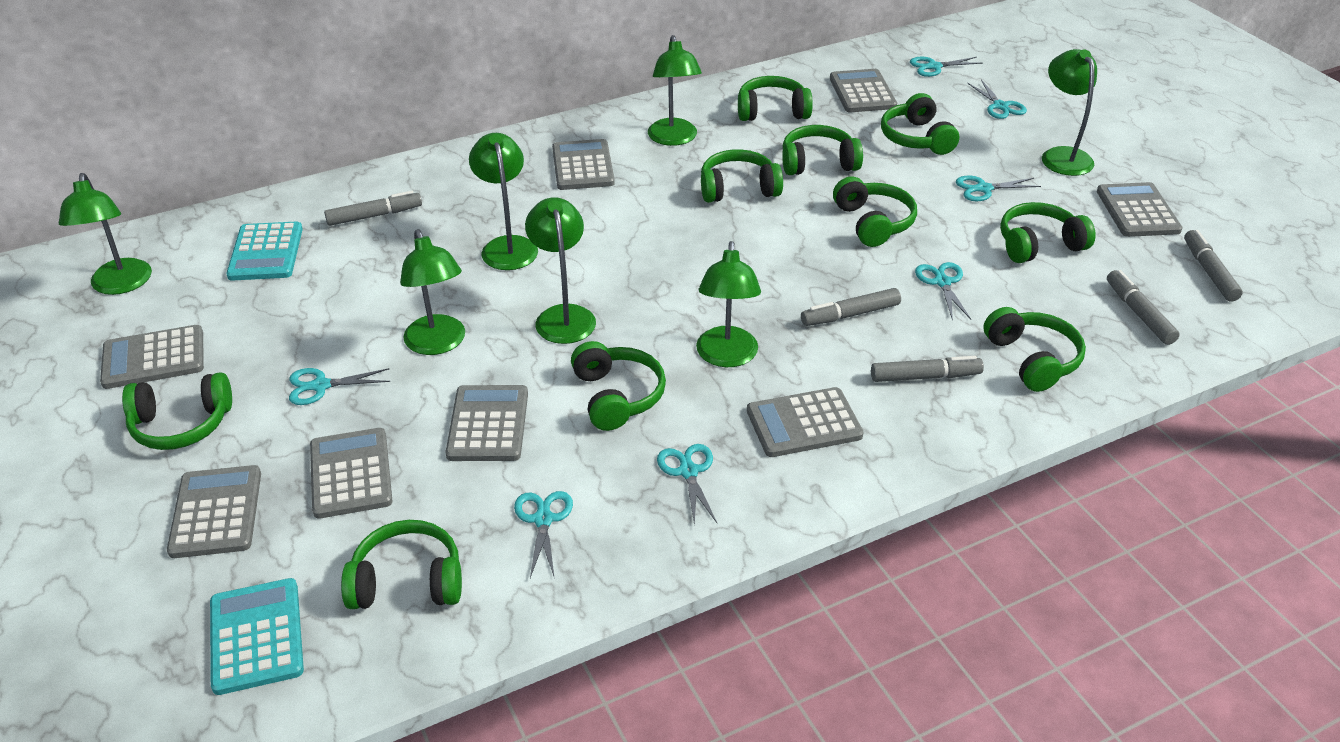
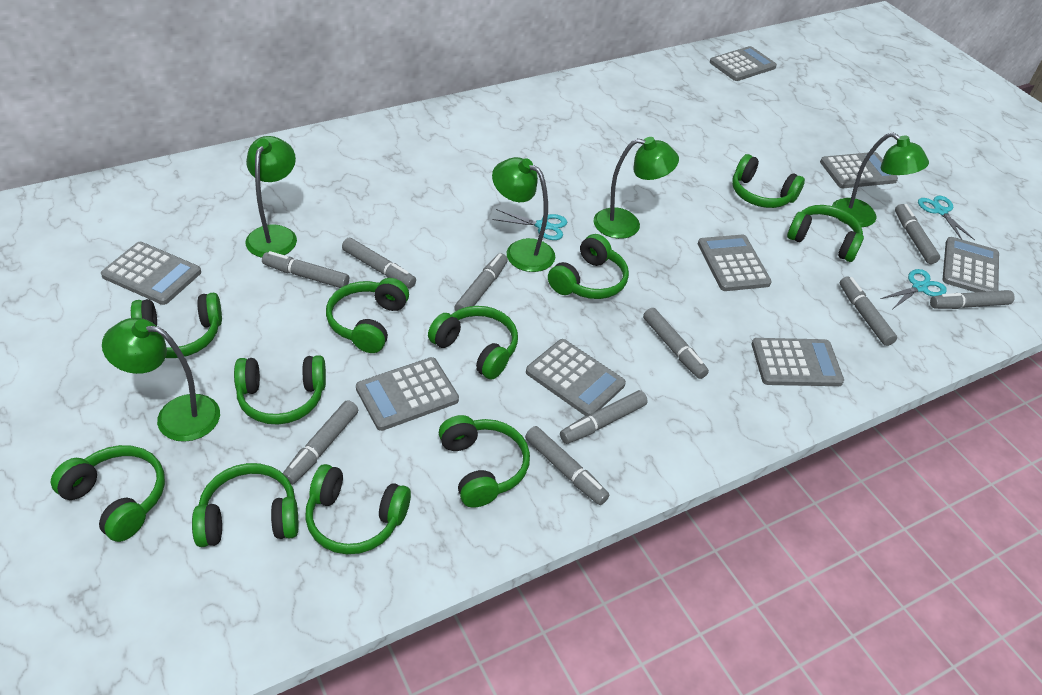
green headphones: [122,372,232,450] [341,520,462,609] [571,341,666,431] [701,149,783,203] [738,76,813,121] [782,125,863,175] [833,177,917,247] [881,93,959,155] [983,307,1086,392] [1000,202,1096,263] = 10 -> [51,445,165,542] [131,292,222,358] [192,463,298,547] [234,355,326,424] [305,464,411,554] [326,278,409,353] [428,306,518,380] [439,415,530,508] [548,234,629,299] [732,154,805,208] [787,205,864,262] = 11
green lamp: [59,173,152,295] [400,229,465,355] [469,133,538,270] [525,197,596,344] [648,35,702,146] [696,241,761,367] [1042,49,1097,176] = 7 -> [102,318,220,442] [245,136,297,258] [492,157,555,272] [594,137,679,239] [832,133,929,227] = 5
grey marker: [324,191,422,226] [801,288,901,326] [871,356,984,382] [1107,270,1180,345] [1184,230,1243,302] = 5 -> [262,251,349,288] [283,400,358,485] [342,238,416,288] [454,253,508,311] [525,426,609,505] [560,390,648,444] [643,308,709,379] [840,276,897,346] [895,204,940,264] [930,290,1015,309] = 10
turquoise calculator: [210,578,304,695] [226,222,303,281] = 2 -> none = 0
turquoise scissors: [289,368,390,405] [514,491,573,579] [657,444,717,527] [910,57,983,77] [915,262,971,320] [956,175,1041,202] [967,80,1027,119] = 7 -> [492,209,567,240] [880,269,947,309] [918,196,975,240] = 3

